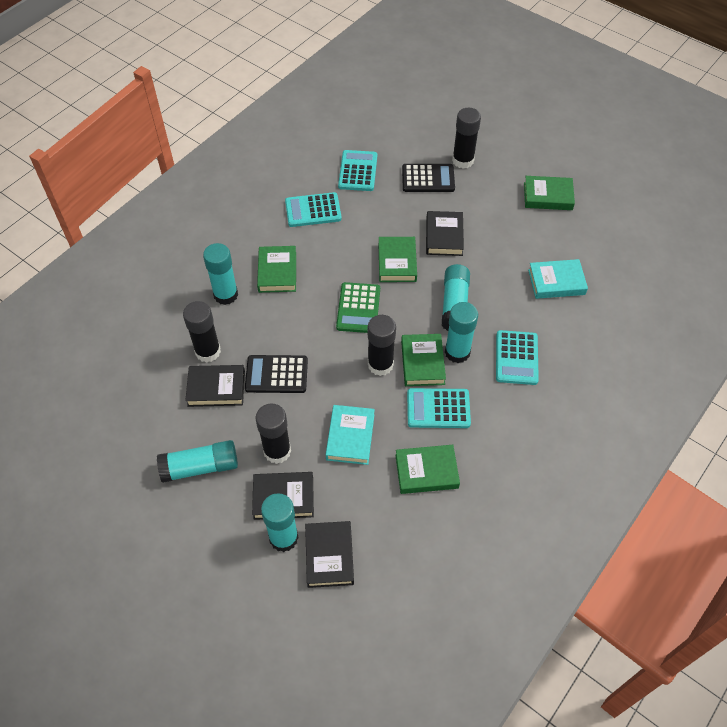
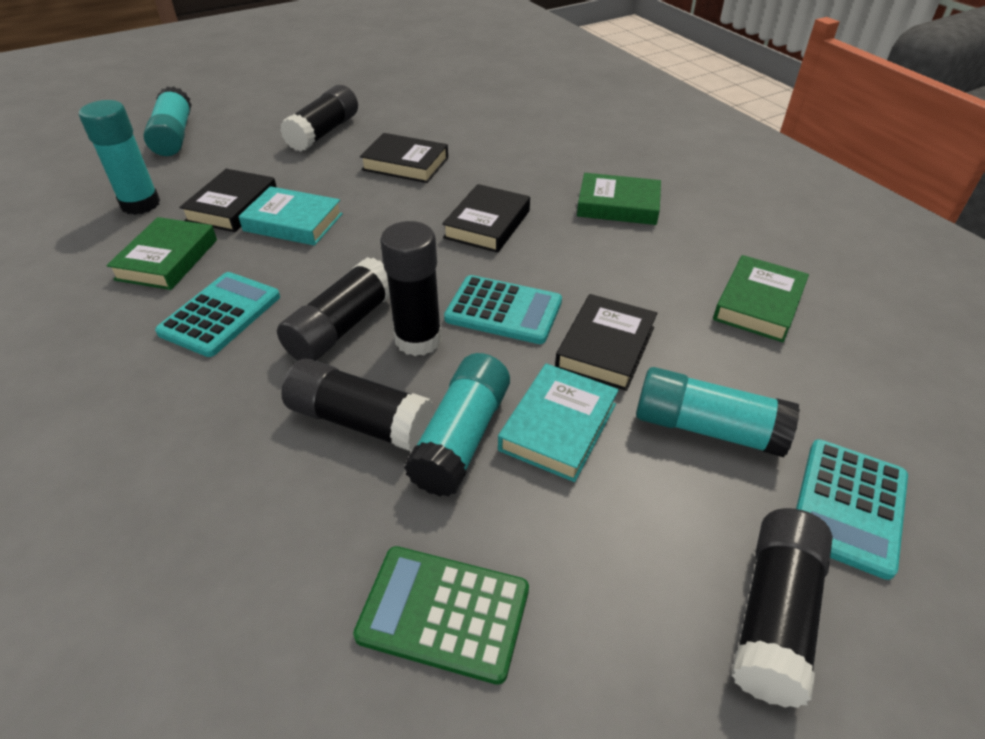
black calculator: [245,355,308,393] [402,164,455,192] = 2 -> none = 0
black glue stick: [183,301,221,363] [256,403,291,464] [368,315,396,376] [452,108,481,169] = 4 -> [277,257,390,361] [280,85,358,152] [281,358,434,452] [380,221,442,356] [731,508,833,708] = 5
green book: [257,246,296,293] [379,237,417,282] [395,445,460,494] [401,334,446,386] [524,176,575,210] = 5 -> [106,217,217,290] [577,173,661,225] [713,255,809,342] = 3
turquoise calculator: [285,192,342,227] [338,150,377,191] [407,388,471,428] [496,330,539,385] = 4 -> [155,272,280,357] [444,275,562,344] [796,439,908,580] = 3
turquoise glue stick: [157,440,238,483] [203,243,238,305] [261,493,299,552] [442,264,470,331] [445,302,478,363] = 5 -> [79,100,160,215] [143,86,192,156] [404,353,510,496] [636,367,800,457] = 4

